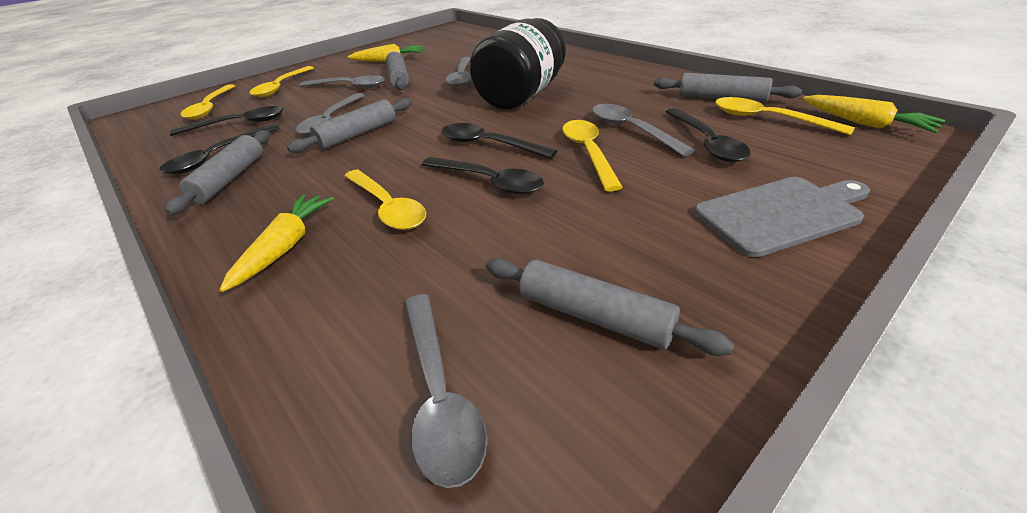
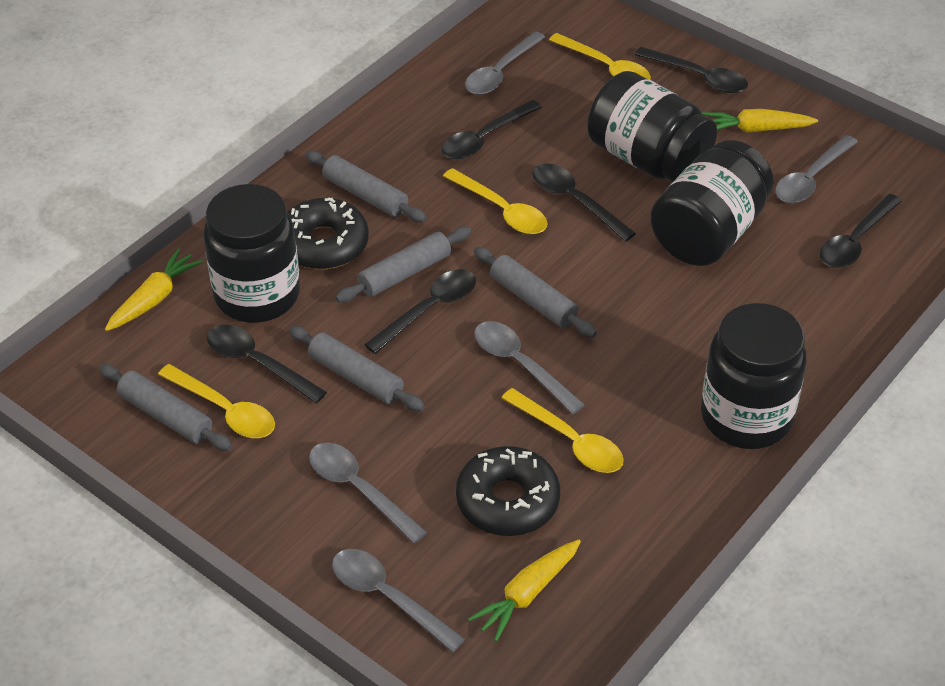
black donut: none = 0 -> [287,198,369,269] [456,446,560,536] = 2
black jar: [470,18,565,110] = 1 -> [203,184,300,323] [587,71,717,182] [650,140,773,266] [701,303,807,449] = 4
black spoon: [159,124,279,174] [170,106,283,136] [421,157,544,195] [442,123,557,159] [666,108,751,162] = 5 -> [207,325,327,403] [364,269,476,354] [442,100,542,160] [532,163,636,241] [635,47,748,93] [820,194,902,268] = 6
grey cutting board: [694,177,870,257] = 1 -> none = 0
yellow spoon: [181,84,235,120] [250,66,314,97] [344,169,426,230] [562,120,623,192] [715,97,855,136] = 5 -> [158,364,275,438] [443,168,548,234] [501,388,624,473] [549,33,651,80] = 4

